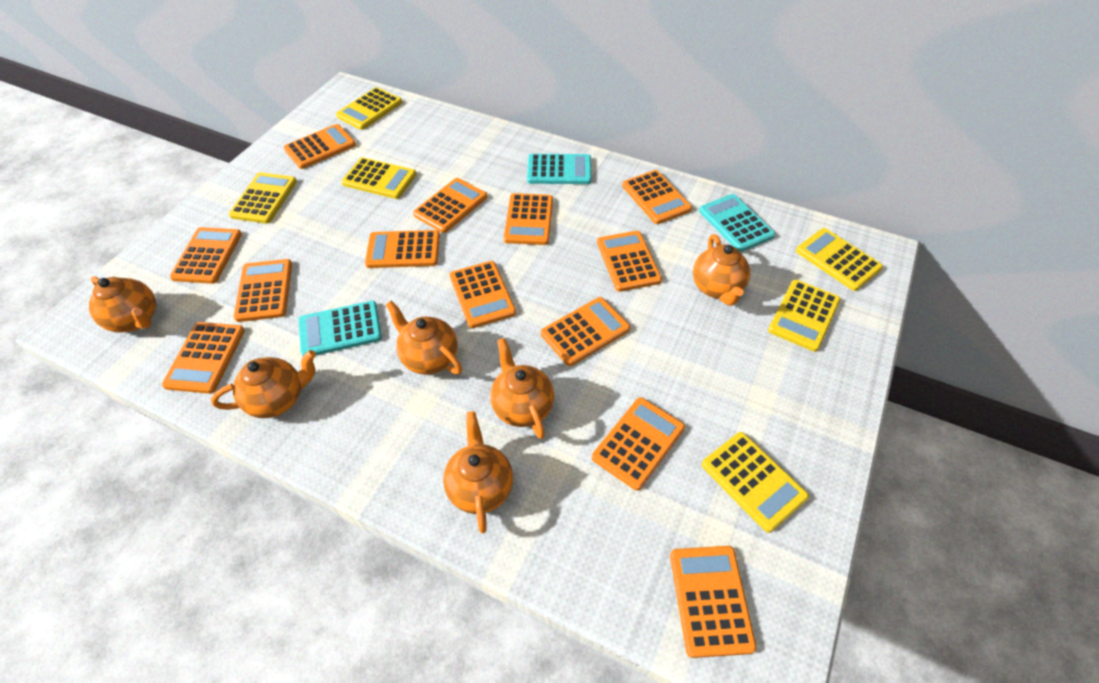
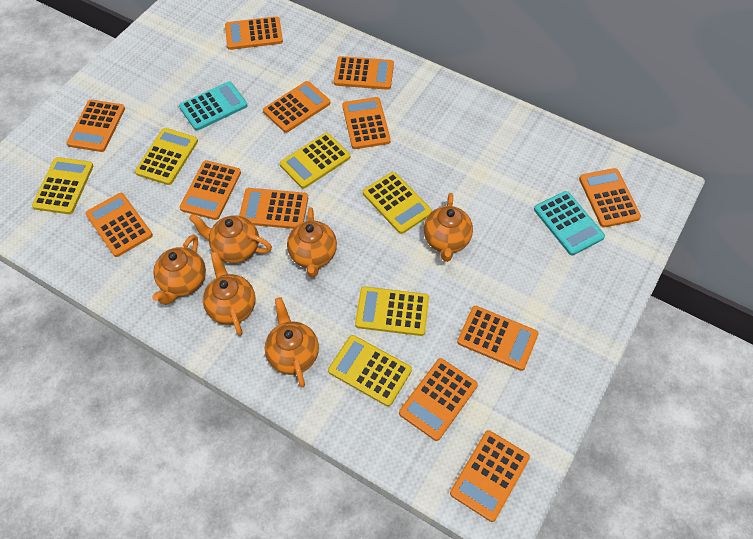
orange calculator: [162,322,245,394] [170,227,242,284] [233,259,292,322] [284,124,356,169] [365,230,440,268] [413,178,487,233] [449,261,516,328] [504,193,553,245] [541,297,630,366] [592,397,685,491] [597,231,662,292] [622,170,692,224] [670,546,757,658] = 13 -> [67,100,125,152] [85,193,153,257] [180,160,241,220] [225,16,283,50] [239,188,308,229] [263,81,330,133] [334,56,394,90] [342,97,391,149] [399,358,478,441] [450,430,530,522] [457,306,539,371] [579,168,641,228] = 12
turquoise calculator: [298,301,382,356] [527,154,591,184] [699,194,775,252] = 3 -> [179,81,248,131] [534,191,605,255] = 2

